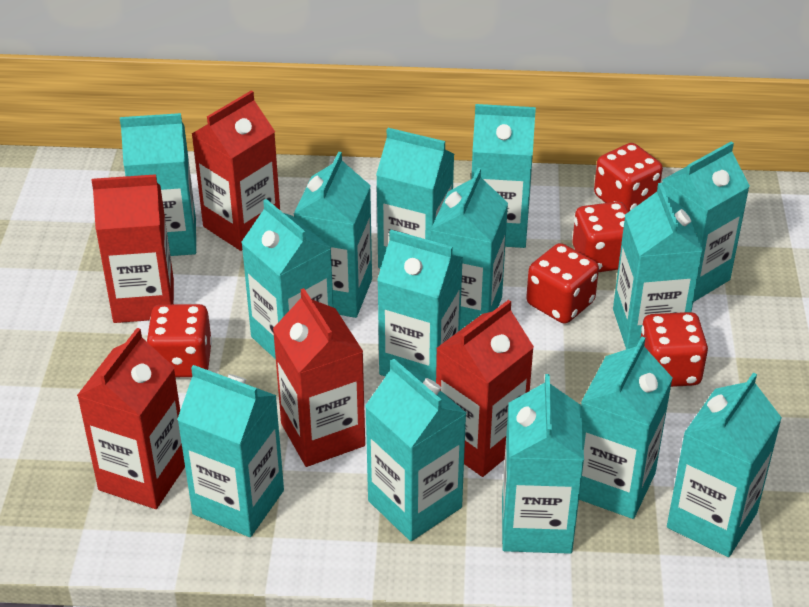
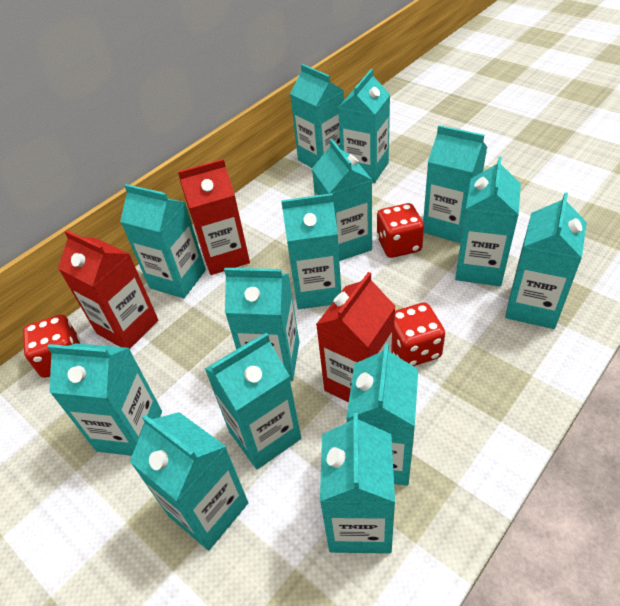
red carton: [77,328,185,509] [92,174,174,323] [192,91,280,251] [273,288,365,467] [436,300,534,477] = 5 -> [58,230,158,349] [178,159,250,275] [316,272,396,402] = 3
red dice: [146,304,212,377] [526,243,599,324] [573,202,628,272] [594,143,663,212] [641,312,708,387] = 5 -> [23,315,80,378] [377,203,424,258] [393,302,445,366] = 3

